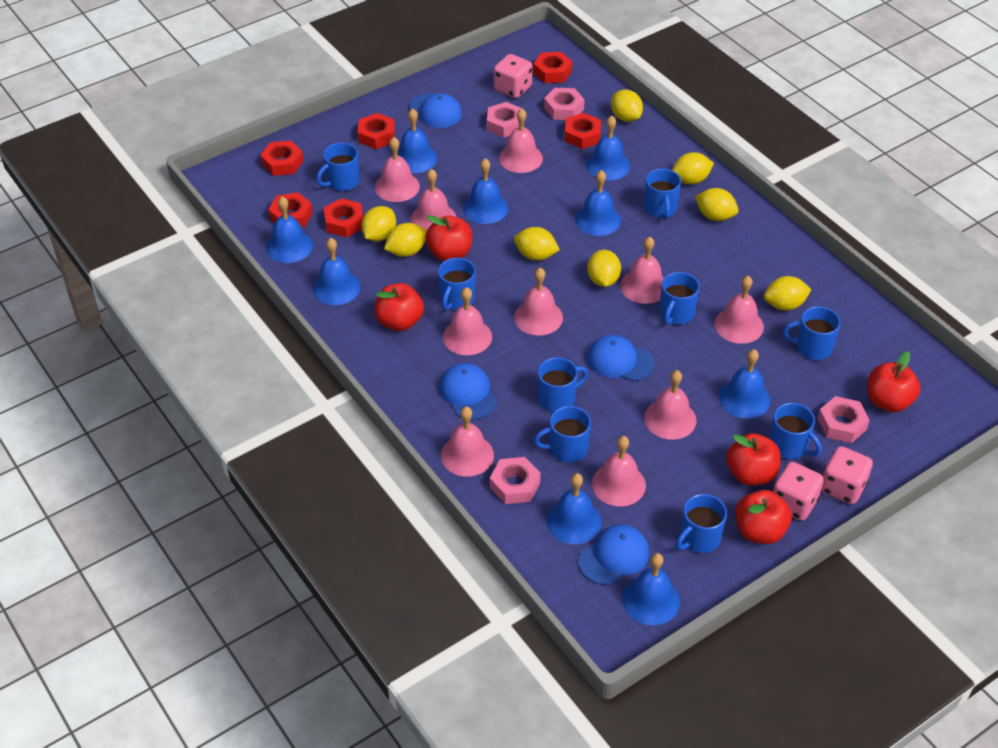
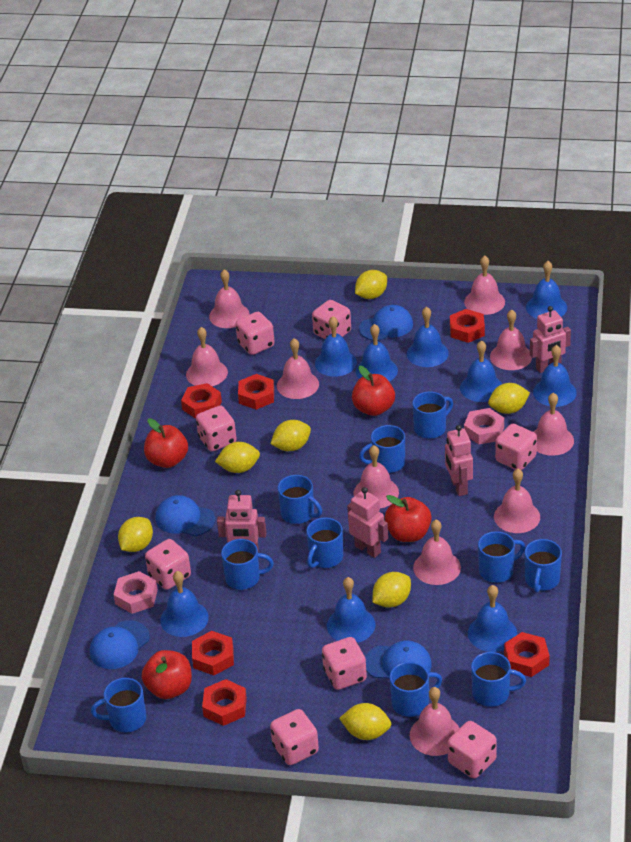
blue mug: [316,142,360,191] [438,258,476,311] [534,406,591,462] [538,357,588,412] [644,169,681,219] [659,272,700,325] [676,494,727,553] [769,403,822,459] [783,306,840,360] = 9 -> [91,678,146,732] [221,539,274,590] [278,475,322,524] [306,517,343,568] [359,425,405,473] [390,662,442,717] [412,391,453,439] [471,652,526,707] [478,531,525,583] [524,539,562,592] = 10
pink dice: [494,54,533,98] [773,462,824,521] [821,446,873,504] = 3 -> [145,539,191,590] [196,406,237,451] [235,312,275,355] [270,709,319,765] [312,300,351,339] [322,637,367,690] [447,721,497,778] [495,424,537,470] = 8
pink nut: [487,102,523,137] [490,457,541,504] [544,88,585,120] [818,396,870,443] = 4 -> [113,571,158,614] [464,408,504,444] = 2
pink robot: none = 0 -> [217,490,266,549] [347,487,388,558] [445,425,473,496] [530,306,571,373] = 4
red apple: [375,283,424,331] [425,215,472,261] [726,433,781,486] [735,490,792,544] [867,351,921,412] = 5 -> [142,650,192,699] [144,418,188,468] [352,366,395,416] [385,495,431,542] = 4
yellow lemon: [361,206,396,241] [384,223,427,257] [514,227,560,260] [587,250,621,287] [611,89,643,122] [672,152,714,184] [695,188,739,221] [764,276,812,311] = 8 -> [118,517,153,552] [215,442,260,473] [270,420,311,451] [339,703,391,740] [355,270,387,299] [372,572,411,608] [488,383,530,414] = 7

